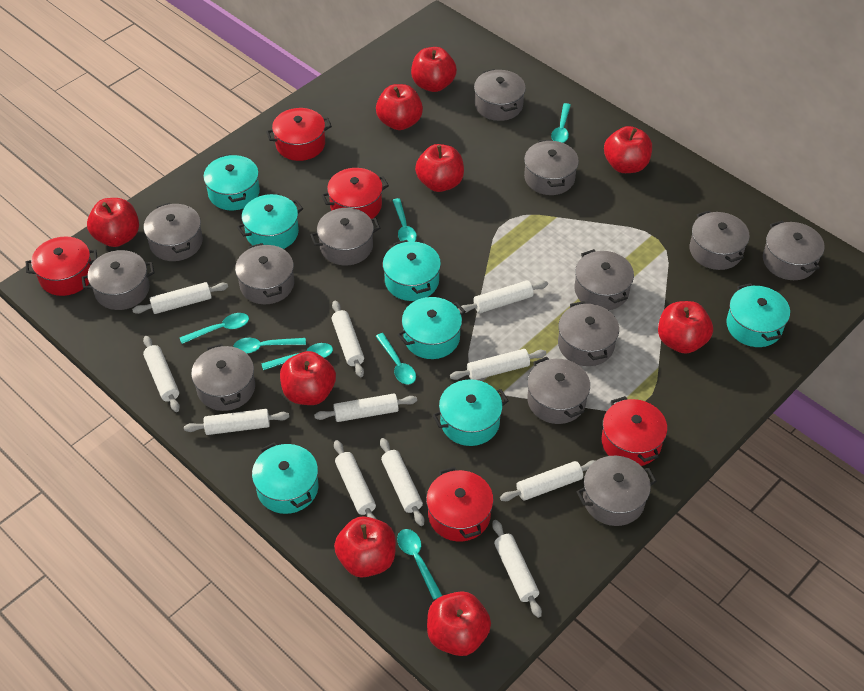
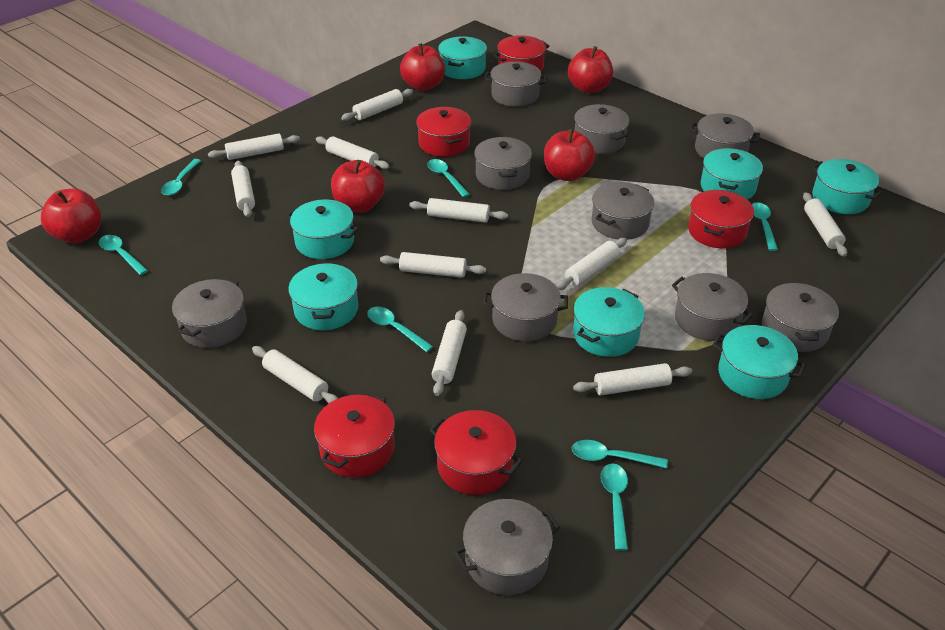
grey pot: [81,250,154,310] [144,203,203,261] [191,343,255,411] [235,243,294,304] [310,208,380,265] [474,69,526,121] [524,139,579,195] [527,357,590,424] [558,301,619,366] [575,249,634,310] [577,456,657,526] [690,211,750,270] [763,221,825,280] = 13 -> [172,278,247,348] [454,499,560,595] [474,137,532,190] [483,273,568,341] [485,61,547,107] [574,104,629,154] [592,182,654,240] [672,273,753,341] [690,113,760,158] [762,282,839,352] = 10
red apple: [87,198,139,247] [280,351,336,405] [334,516,396,578] [376,84,423,130] [411,47,457,92] [415,144,464,192] [427,591,491,656] [604,126,652,173] [658,301,713,354] = 9 -> [41,189,102,244] [331,160,385,213] [400,43,445,91] [544,129,595,181] [568,46,613,93] = 5

